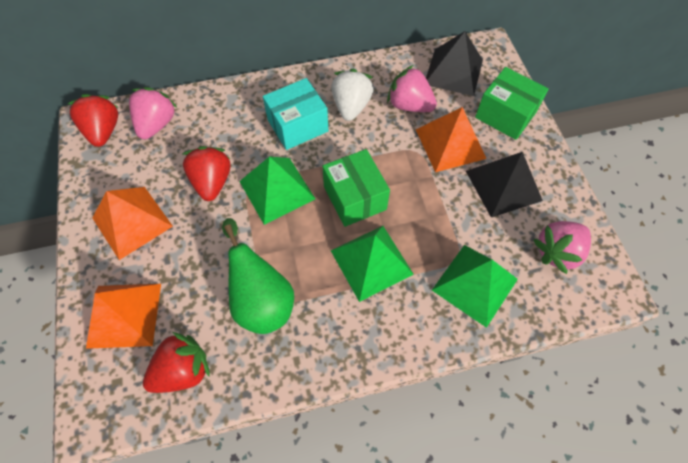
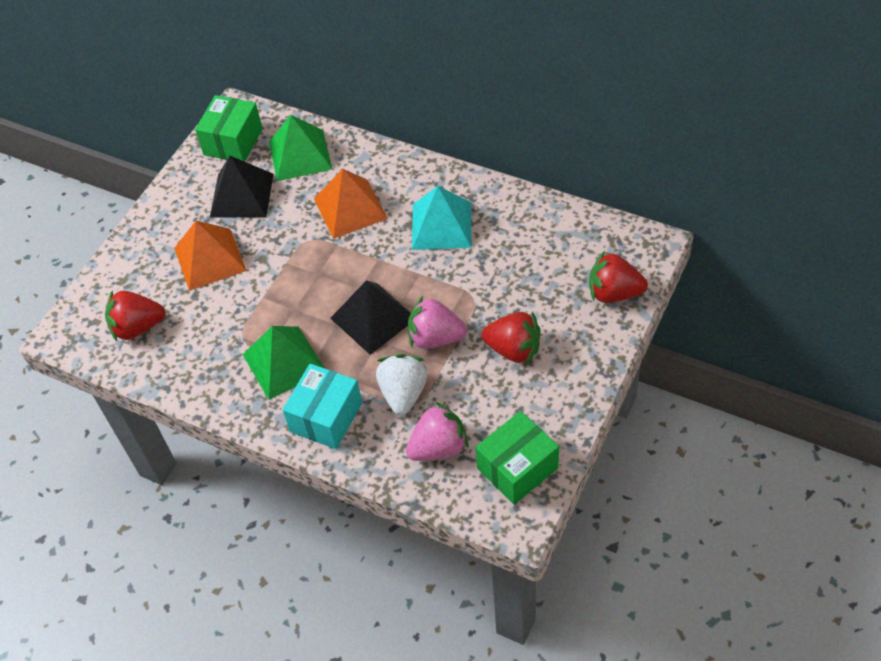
green pear: [222,218,294,334] = 1 -> none = 0
green pyramid: [239,157,315,225] [331,226,414,302] [432,245,518,328] = 3 -> [242,326,324,400] [269,115,332,181] = 2
orange pyramid: [86,284,161,349] [92,187,173,260] [416,107,486,172] = 3 -> [174,221,247,291] [314,169,388,239] = 2
pink strawberry: [129,87,178,139] [387,65,437,112] [534,221,591,274] = 3 -> [406,402,469,461] [408,296,467,349] = 2
turquoise pyramid: none = 0 -> [412,186,472,250] = 1

